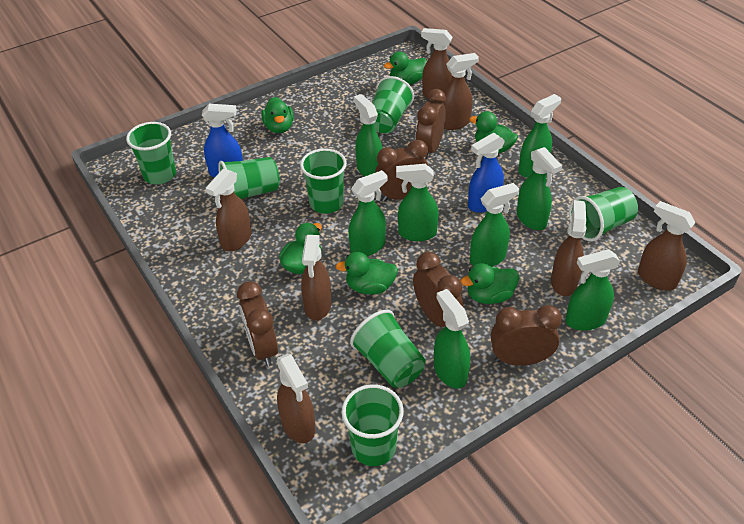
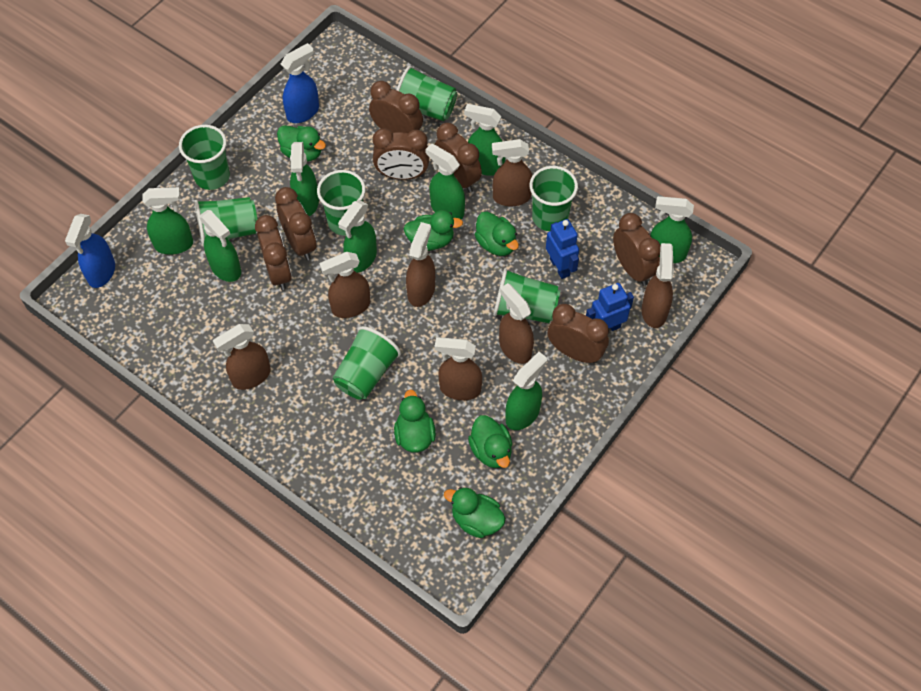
blue robot: none = 0 -> [546,219,579,279] [586,283,634,331] = 2
brown clock: [237,281,278,366] [375,140,429,202] [413,252,464,327] [416,89,446,160] [491,305,562,366] = 5 -> [255,215,292,290] [275,187,317,260] [369,81,423,133] [373,128,429,180] [435,123,482,192] [547,304,609,364] [613,213,661,286] = 7

